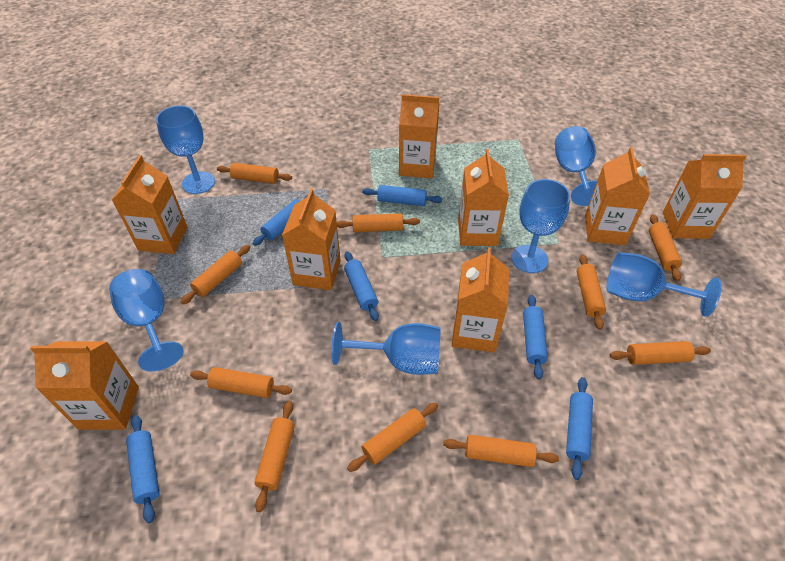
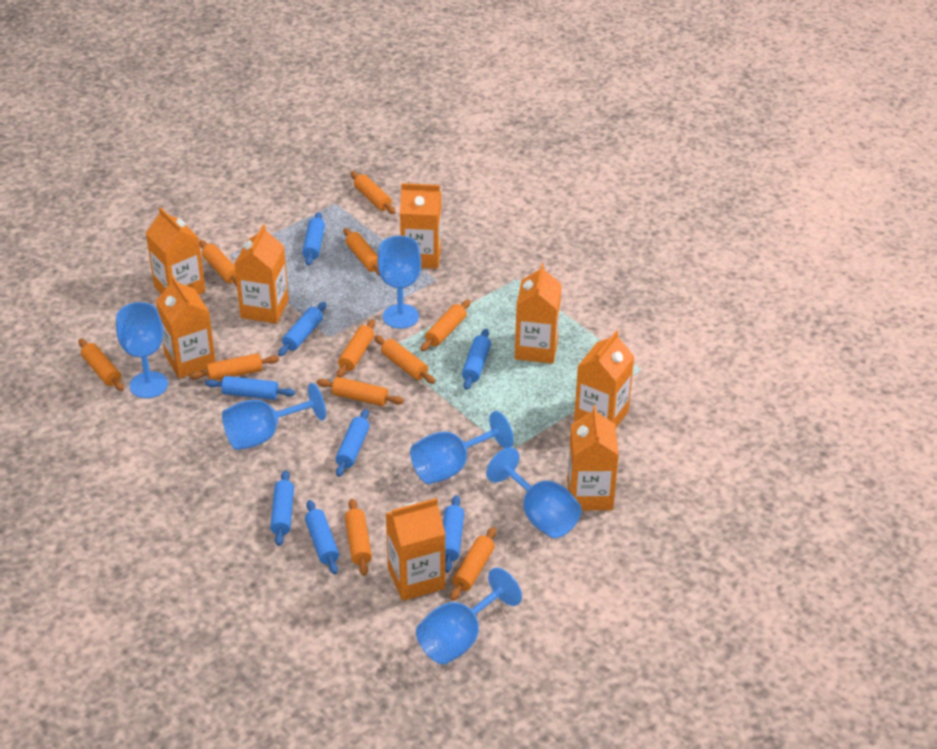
blue rolling pin: [126,415,159,523] [253,195,308,246] [344,251,379,321] [362,185,443,206] [523,295,548,380] [566,377,593,480] = 6 -> [205,376,295,400] [270,470,294,546] [278,302,326,356] [302,212,325,266] [305,500,339,574] [335,409,370,477] [443,495,464,573] [462,329,491,390] = 8
orange rolling pin: [180,245,250,304] [190,367,292,398] [217,163,292,184] [254,401,295,512] [337,213,420,232] [347,403,438,472] [443,435,559,467] [577,254,606,330] [610,341,711,365] [649,214,682,281] = 10 -> [78,339,124,391] [189,353,279,380] [199,240,237,286] [317,377,404,406] [337,319,375,377] [344,228,380,276] [345,499,372,576] [350,171,396,214] [374,335,435,384] [421,300,471,351] [450,527,496,601] = 11

